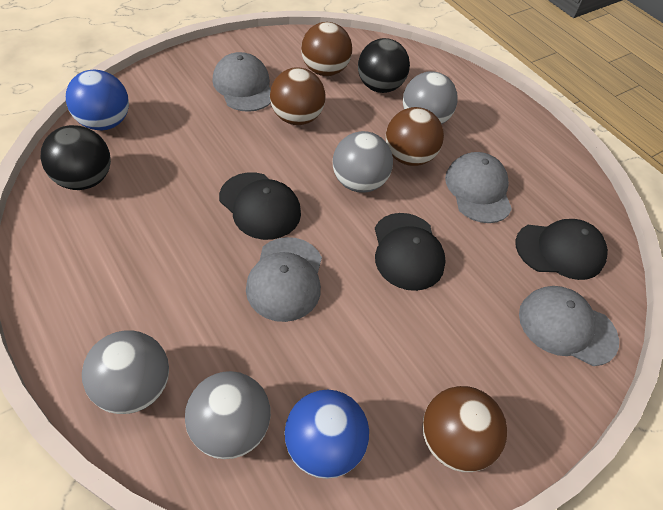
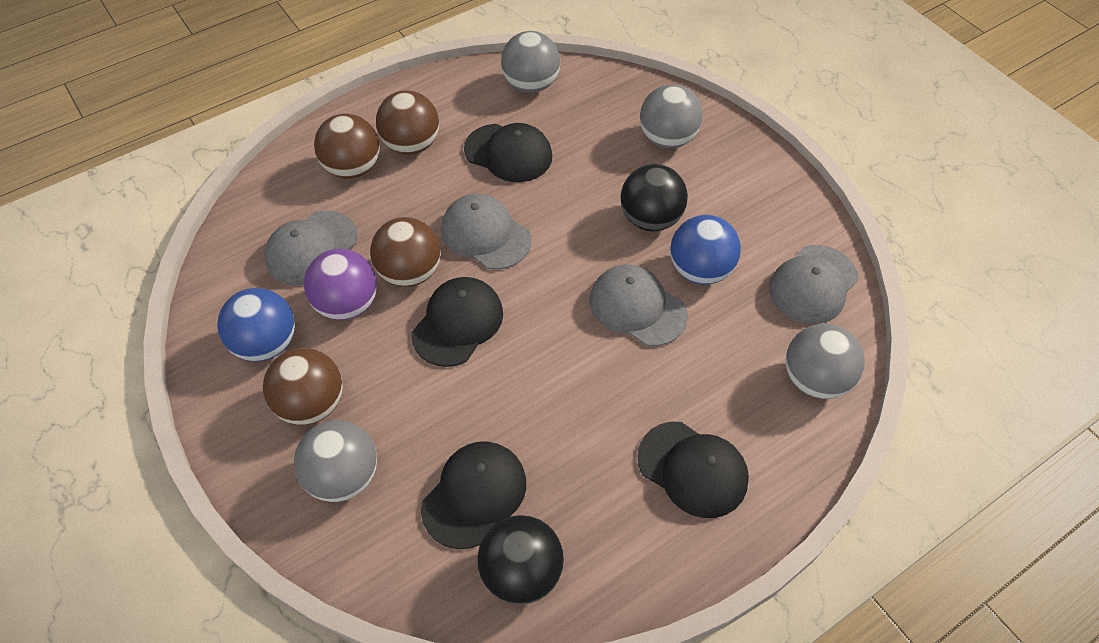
black cap: [219,172,301,240] [375,213,446,291] [515,219,608,280] = 3 -> [411,277,503,367] [421,441,526,549] [464,123,552,182] [637,422,749,518] = 4
purple ball: none = 0 -> [304,249,377,320] = 1

